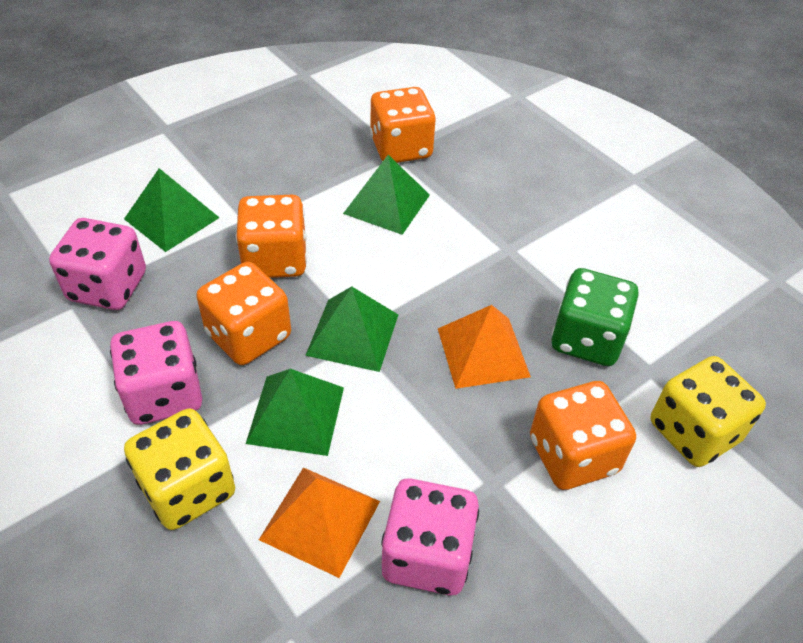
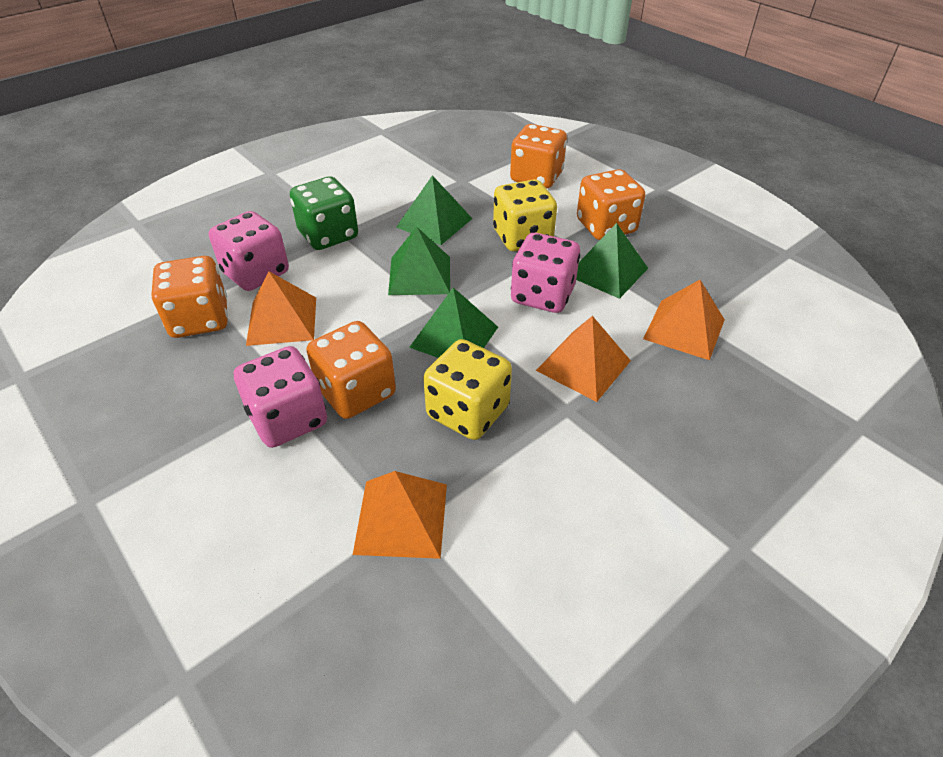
orange pyramid: [259,467,380,578] [438,305,531,389] = 2 -> [246,271,316,346] [353,471,447,559] [536,316,631,402] [643,280,725,360] = 4

